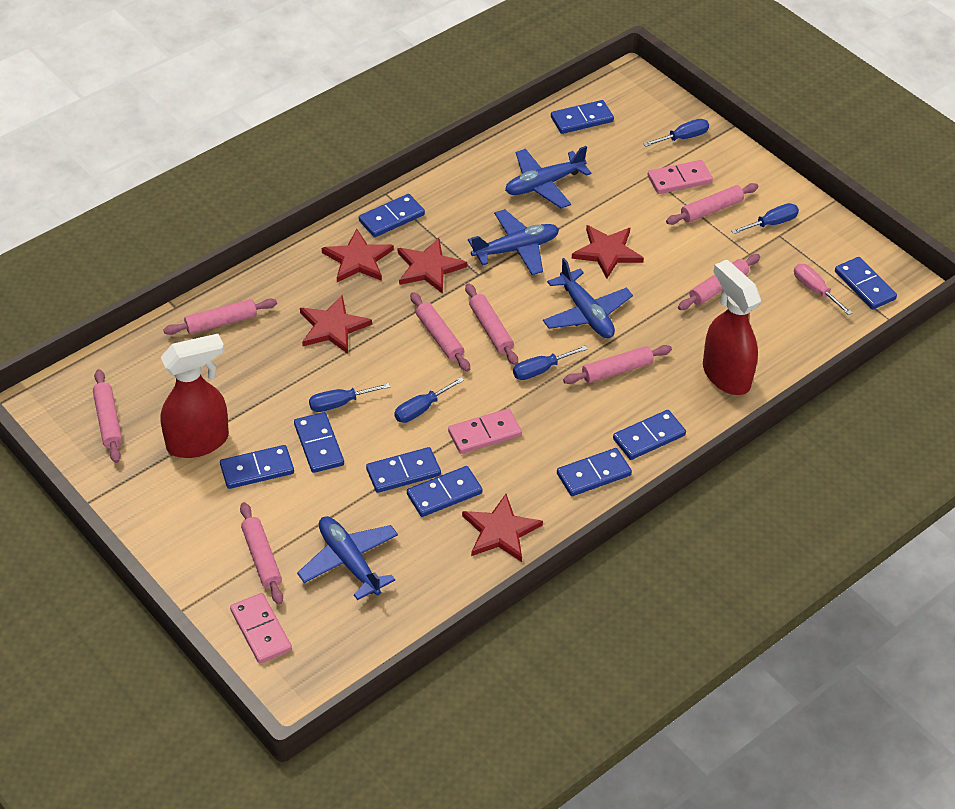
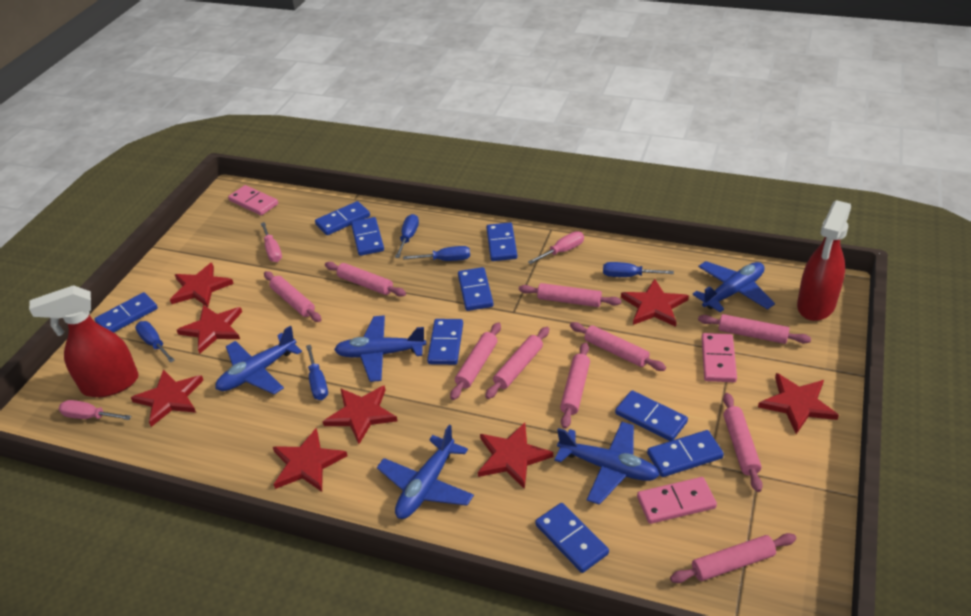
blue plane: [297,516,398,600] [468,209,559,275] [505,146,592,209] [543,258,633,338] = 4 -> [215,326,302,394] [334,315,426,382] [377,425,474,519] [554,422,660,505] [693,261,775,312] = 5
pink rolling pin: [93,369,122,463] [163,298,277,335] [240,502,283,605] [410,292,470,372] [465,283,518,365] [563,345,672,384] [666,183,758,225] [678,254,760,310] = 8 -> [264,271,321,322] [325,262,406,297] [450,322,501,400] [485,327,549,399] [519,283,622,307] [560,342,590,429] [570,322,666,371] [670,533,796,583] [698,314,811,344] [723,393,763,492] = 10
pink screwdriver: [794,264,852,315] = 1 -> [59,400,132,420] [261,222,282,262] [528,231,584,264] = 3
red star: [300,295,372,354] [322,229,394,282] [398,238,467,294] [462,494,543,562] [571,225,644,279] = 5 -> [131,370,203,427] [170,263,234,307] [177,305,242,354] [273,428,347,492] [323,385,397,444] [478,423,553,489] [621,279,689,327] [758,373,839,434] = 8

